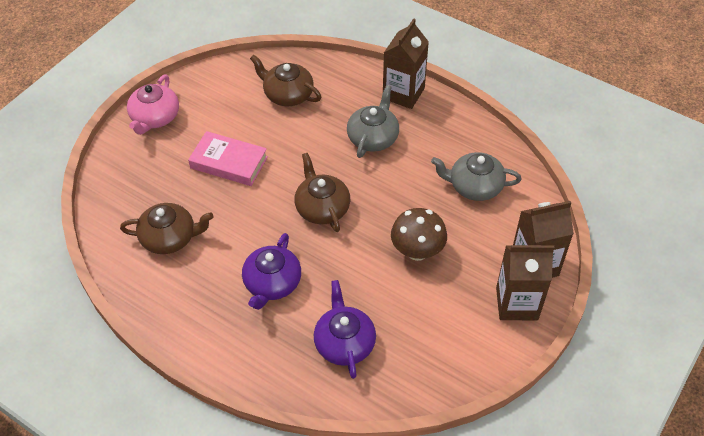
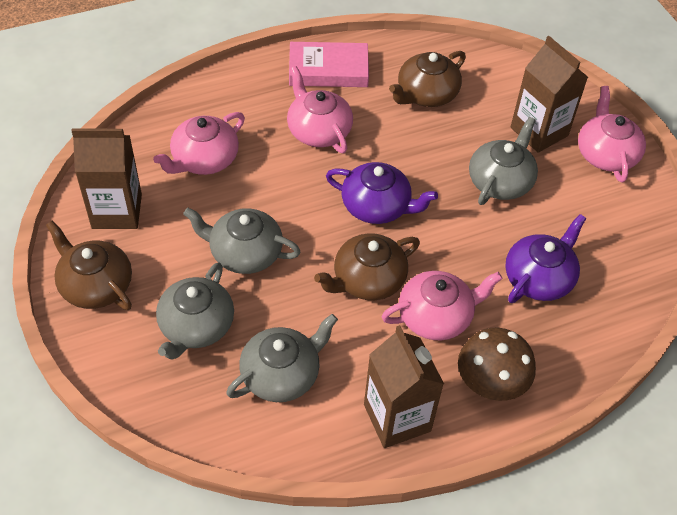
grey teapot: [347,85,399,158] [431,152,522,201] = 2 -> [156,262,234,360] [183,208,301,274] [226,314,338,402] [469,117,538,205] = 4
pink teapot: [127,75,179,135] = 1 -> [153,112,245,175] [287,66,353,153] [382,271,503,340] [578,86,646,183] = 4

